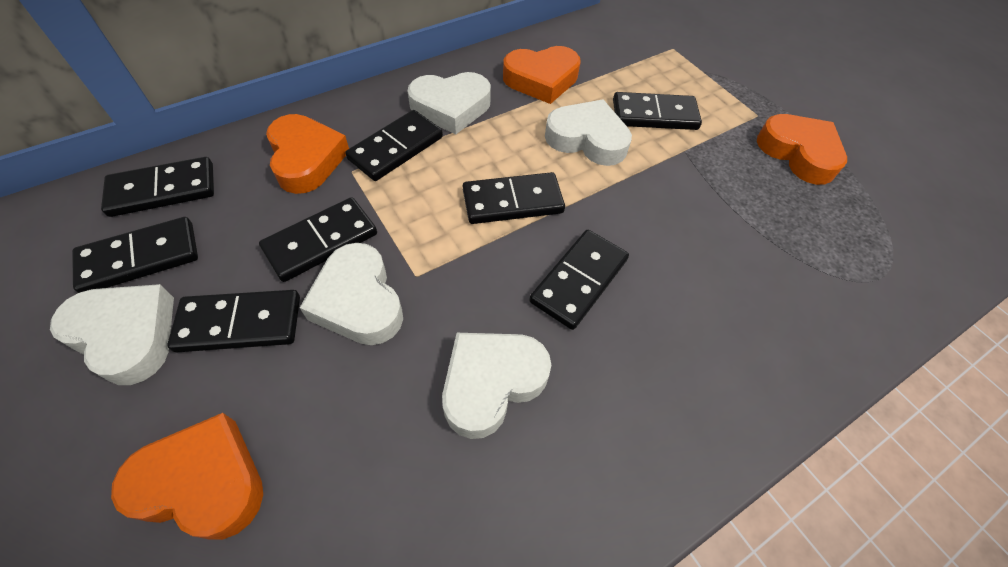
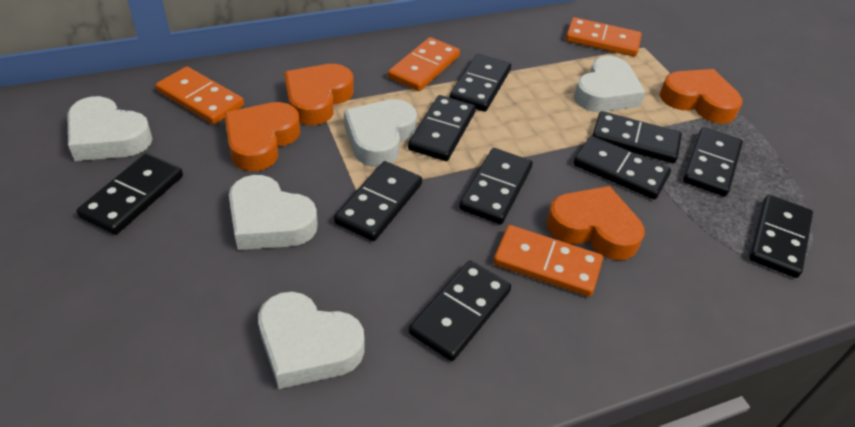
black domino: [72,217,198,293] [101,157,214,217] [167,290,300,352] [259,197,377,282] [346,110,443,181] [463,172,565,224] [529,230,629,330] [613,92,702,130] = 8 -> [77,153,183,235] [334,161,422,241] [408,95,476,161] [409,261,511,361] [450,54,511,112] [459,148,533,224] [573,136,671,199] [592,111,682,163] [683,127,743,197] [749,195,813,278] = 10
orange domino: none = 0 -> [156,67,244,124] [388,37,460,91] [493,225,603,297] [566,17,642,57] = 4

